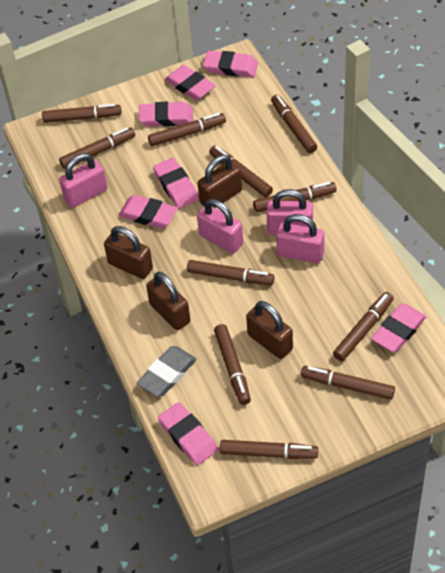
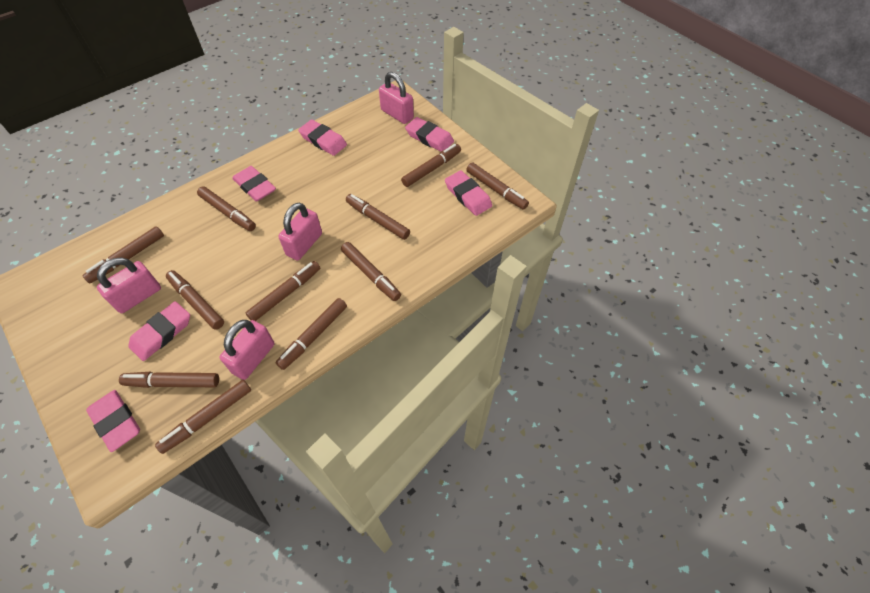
brown padlock: [104,226,153,279] [146,272,190,330] [197,155,242,208] [246,301,293,359] = 4 -> none = 0
grey eraser: [137,346,197,397] = 1 -> none = 0
pink eraser: [118,195,178,229] [139,102,193,127] [153,158,199,209] [158,402,218,466] [165,65,216,100] [203,51,258,77] [371,303,426,352] = 7 -> [86,390,140,452] [128,301,190,361] [232,166,276,202] [298,120,347,156] [405,117,454,151] [445,170,492,216] = 6

